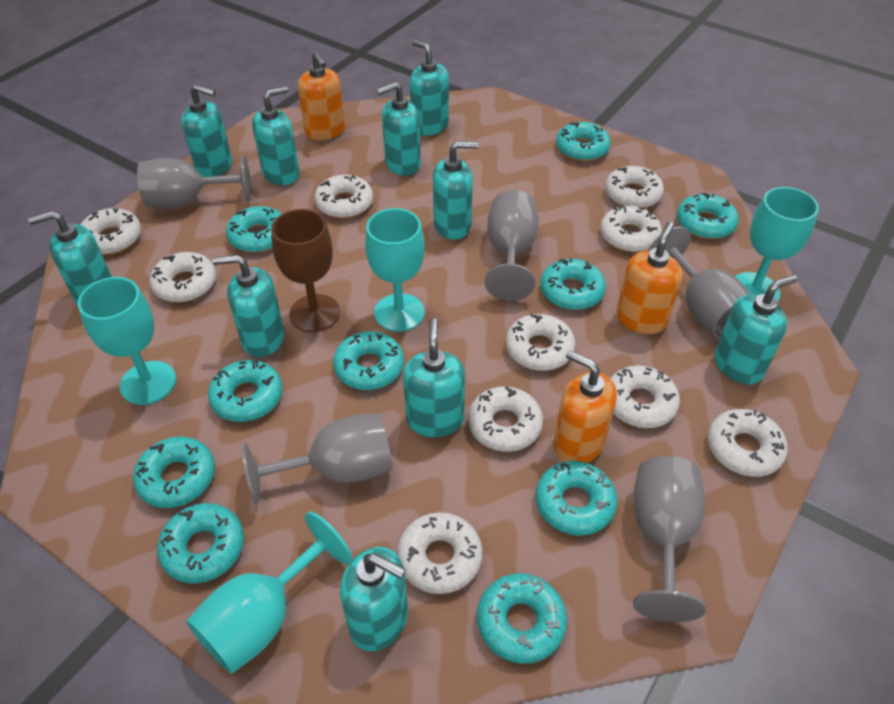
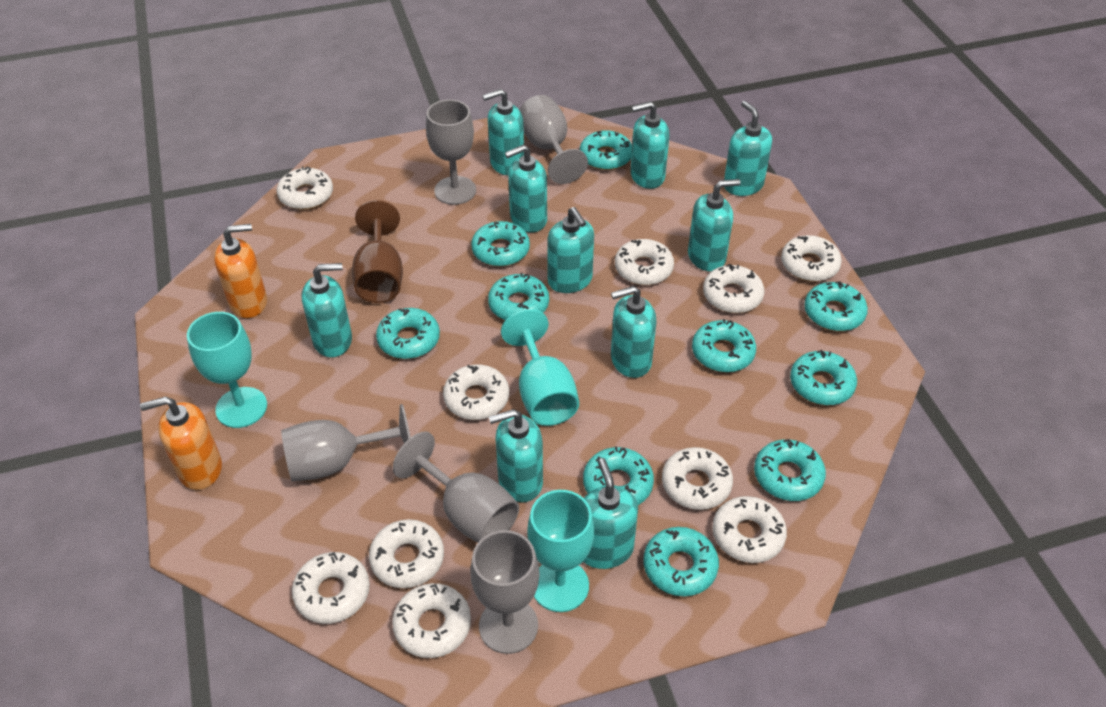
orange soap dispenser: [298,51,345,140] [553,350,617,463] [616,222,683,334] = 3 -> [140,396,222,490] [214,224,267,318] = 2
turquoise goblet: [78,277,176,405] [186,512,352,674] [365,208,425,332] [735,187,819,302] = 4 -> [187,312,267,428] [501,309,579,426] [527,490,594,612] = 3

